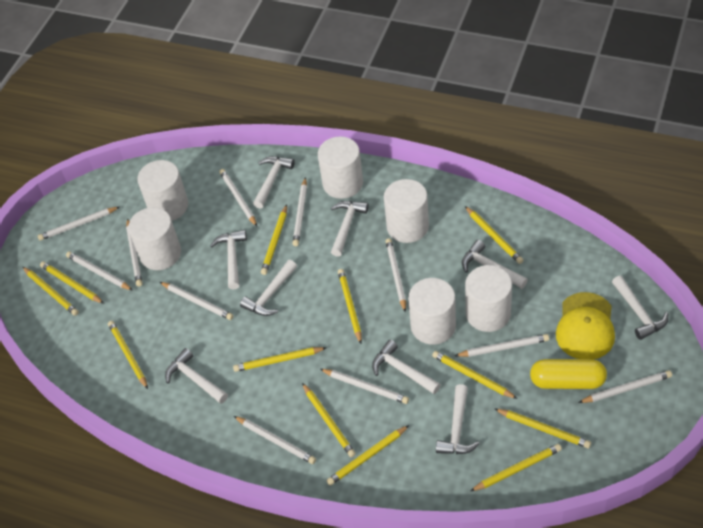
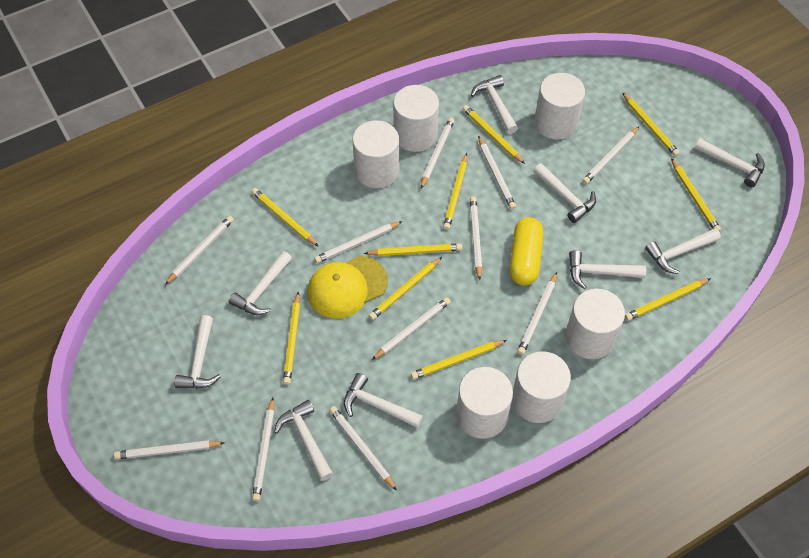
yellow pencil: [23,267,79,316] [40,261,104,304] [108,321,148,389] [233,347,326,372] [261,205,287,275] [302,383,356,457] [327,425,409,486] [338,269,362,344] [432,351,517,399] [465,206,523,264] [470,444,562,491] [495,409,591,448] = 12 -> [252,188,319,247] [283,292,300,385] [364,243,462,256] [369,257,442,320] [411,340,507,379] [443,153,467,230] [463,105,525,164] [622,92,680,156] [625,278,711,321] [671,158,721,232] = 10

